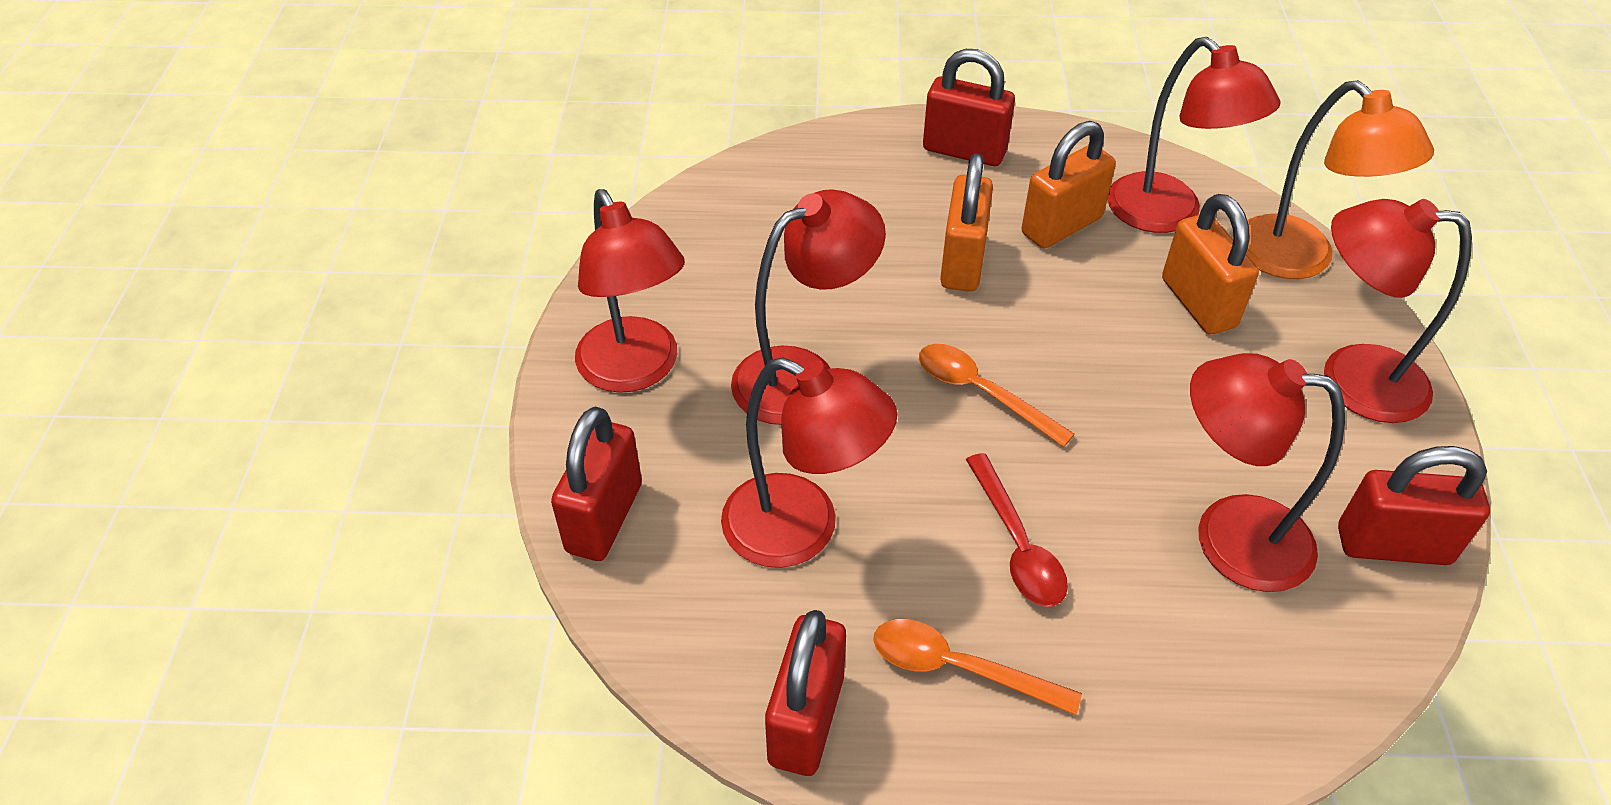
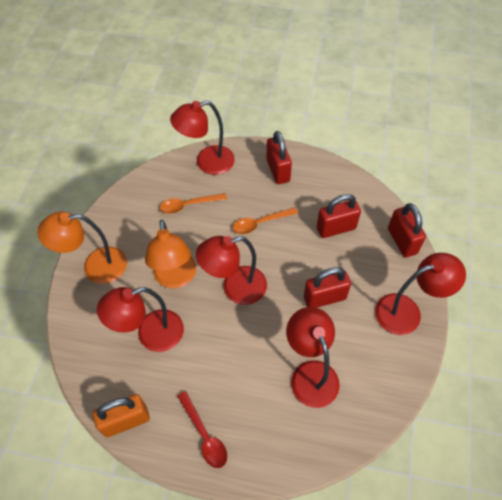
orange lamp: [1246,80,1434,279] = 1 -> [37,212,127,284] [145,220,196,288] = 2
orange padlock: [940,154,993,292] [1022,121,1116,248] [1162,194,1259,334] = 3 -> [93,394,150,437] = 1
red lamp: [575,189,685,393] [721,357,898,568] [731,189,886,425] [1108,37,1281,233] [1190,353,1345,592] [1324,199,1472,423] = 6 -> [97,287,184,352] [170,101,235,175] [196,236,267,305] [286,307,340,408] [375,253,466,335] = 5

